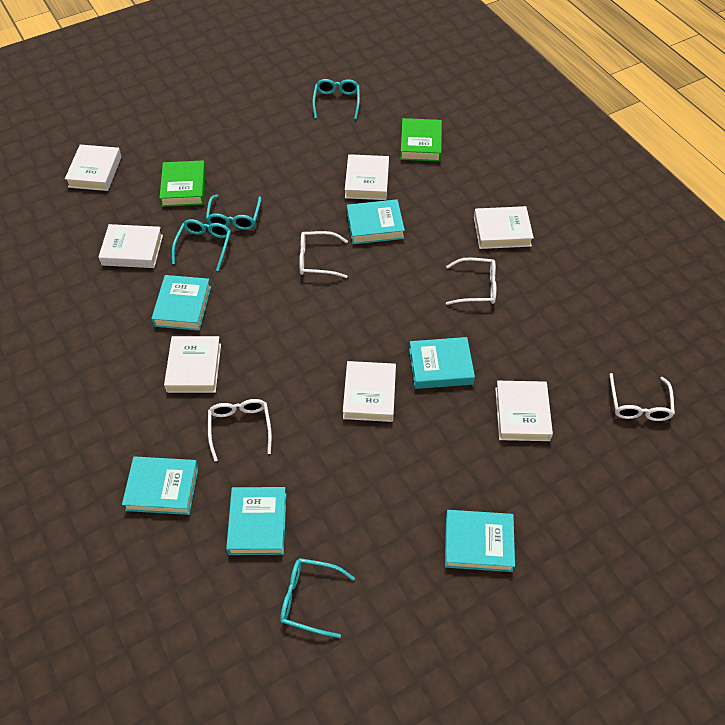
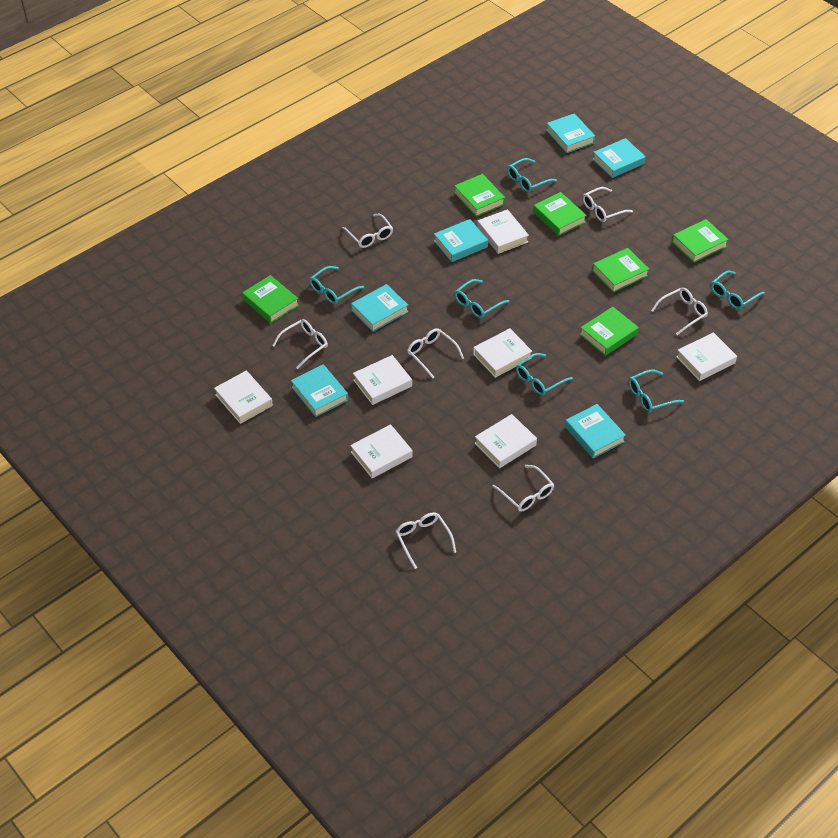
green book: [159,160,206,207] [400,118,442,162] = 2 -> [242,275,299,323] [454,174,505,217] [533,192,587,236] [580,307,639,356] [592,248,649,293] [672,219,729,263] = 6
turquoise glasses: [172,219,231,271] [206,194,261,230] [280,558,355,638] [312,79,360,119] = 4 -> [309,266,364,304] [455,279,509,318] [507,158,557,192] [516,353,573,395] [629,370,684,412] [711,271,765,309] = 6
white glasses: [208,399,272,462] [299,231,348,278] [446,257,496,305] [610,373,675,421] = 4 -> [272,319,328,369] [342,214,393,248] [395,512,456,569] [407,328,464,378] [492,465,554,512] [583,187,633,222] [651,288,708,335] = 7

